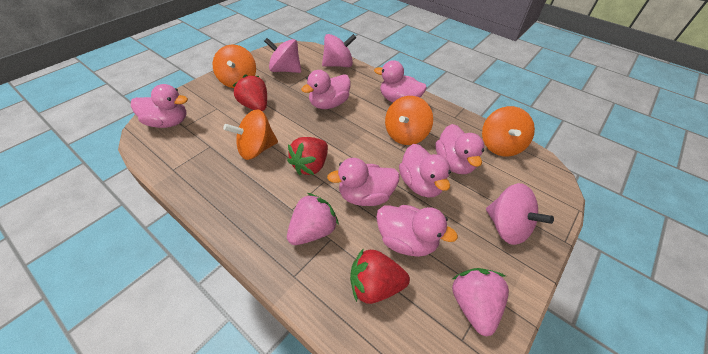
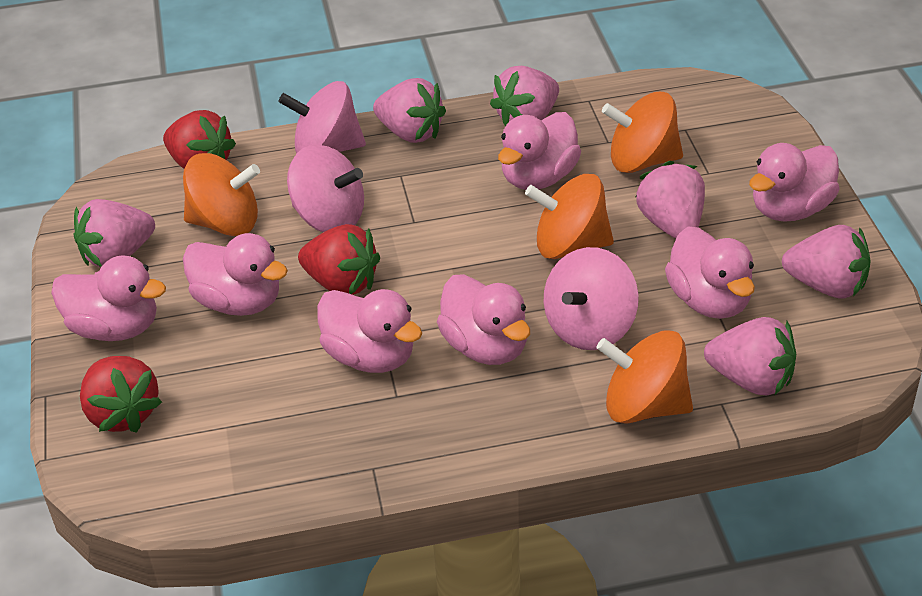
pink strawberry: [287,193,339,245] [452,268,509,337] = 2 -> [74,199,155,267] [373,78,446,143] [490,66,559,126] [635,161,705,238] [704,317,796,395] [782,225,870,298] = 6

